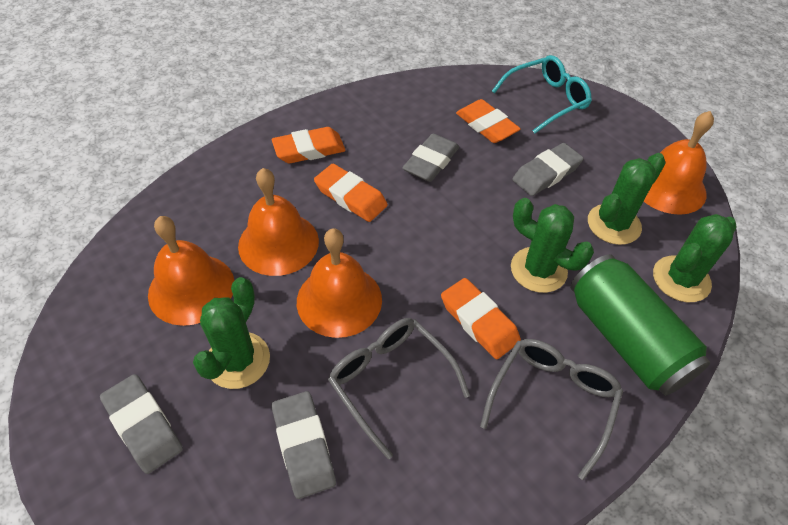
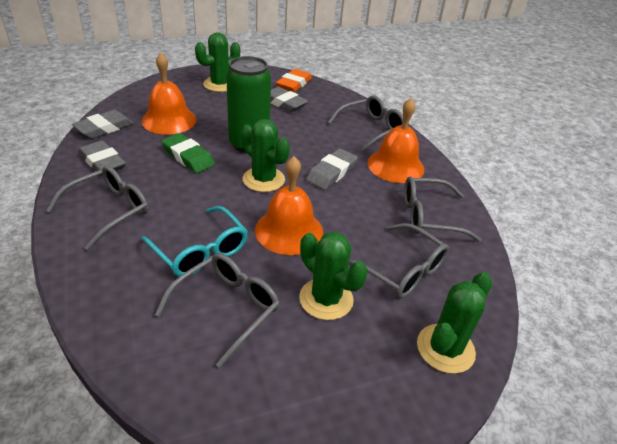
green eraser: none = 0 -> [162,133,215,173] = 1
grey glasses: [328,318,470,459] [480,339,623,480] = 2 -> [46,166,148,250] [155,253,280,368] [328,95,403,151] [348,223,449,298] [404,176,481,242] = 5
orange bell: [148,216,235,326] [238,168,319,276] [297,228,382,338] [644,111,714,215] = 4 -> [141,53,197,135] [255,156,323,255] [367,98,424,183] = 3
orange eraser: [272,127,346,163] [314,164,388,222] [441,278,521,359] [456,99,521,143] = 4 -> [276,69,312,92] = 1

